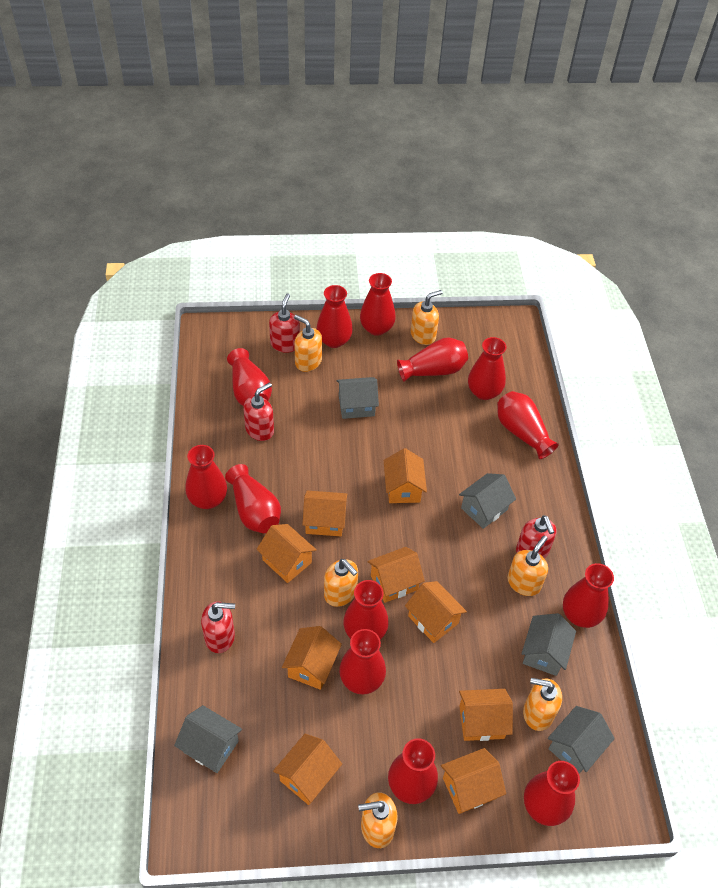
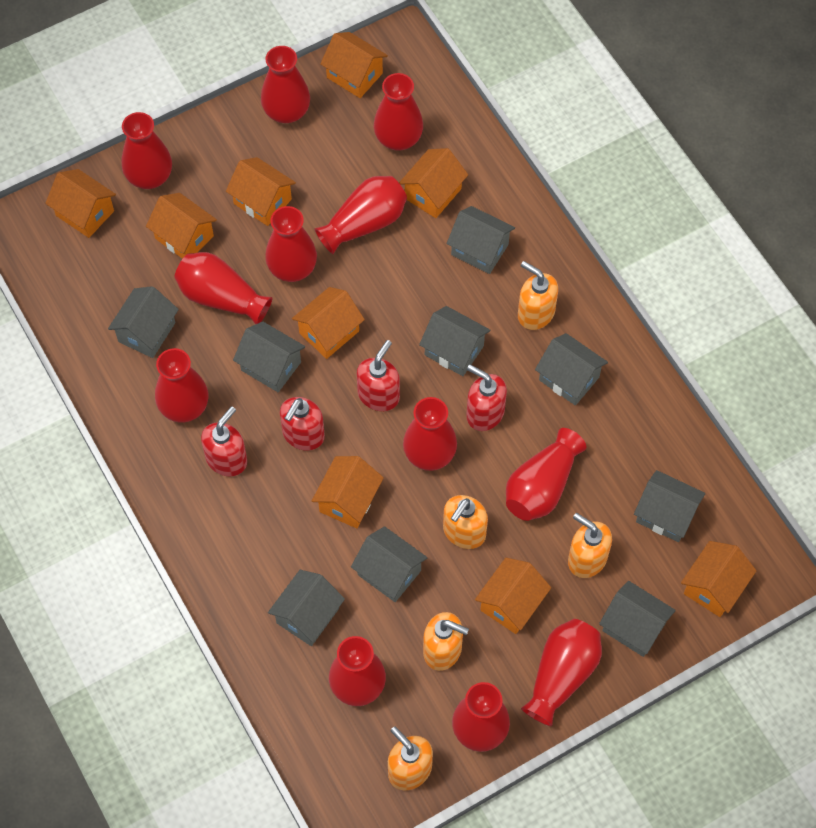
grey house: [174,705,242,773] [336,377,379,419] [459,473,516,529] [522,613,576,676] [548,706,615,774] = 5 -> [108,286,179,358] [233,321,305,392] [268,570,345,646] [351,526,428,602] [419,306,490,376] [447,206,515,274] [535,333,608,406] [599,581,676,657] [634,470,705,542] = 9
orange soap dispenser: [294,315,322,372] [324,559,358,607] [358,792,398,848] [411,290,442,345] [507,536,548,596] [523,678,562,731] = 6 -> [388,726,433,790] [423,612,469,671] [443,495,488,549] [518,261,558,330] [568,513,612,578] = 5
red vase: [185,445,227,509] [225,464,281,533] [227,348,272,406] [316,285,353,348] [339,629,386,695] [343,580,389,640] [360,273,396,336] [388,738,438,804] [397,337,468,382] [468,337,506,400] [497,391,559,459] [524,761,580,826] [563,563,614,628] = 13 -> [121,112,172,189] [155,348,208,423] [174,252,272,324] [261,46,310,123] [265,206,317,282] [315,176,407,254] [329,636,386,706] [374,73,423,151] [403,397,457,471] [452,682,510,752] [506,428,586,521] [521,619,602,726] = 12

